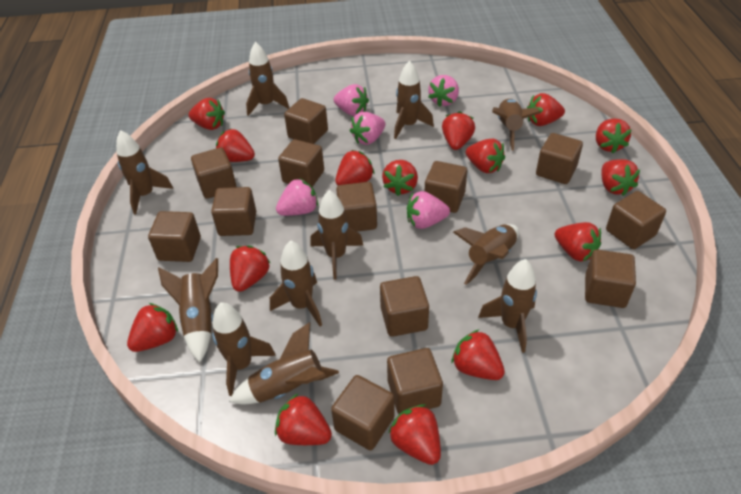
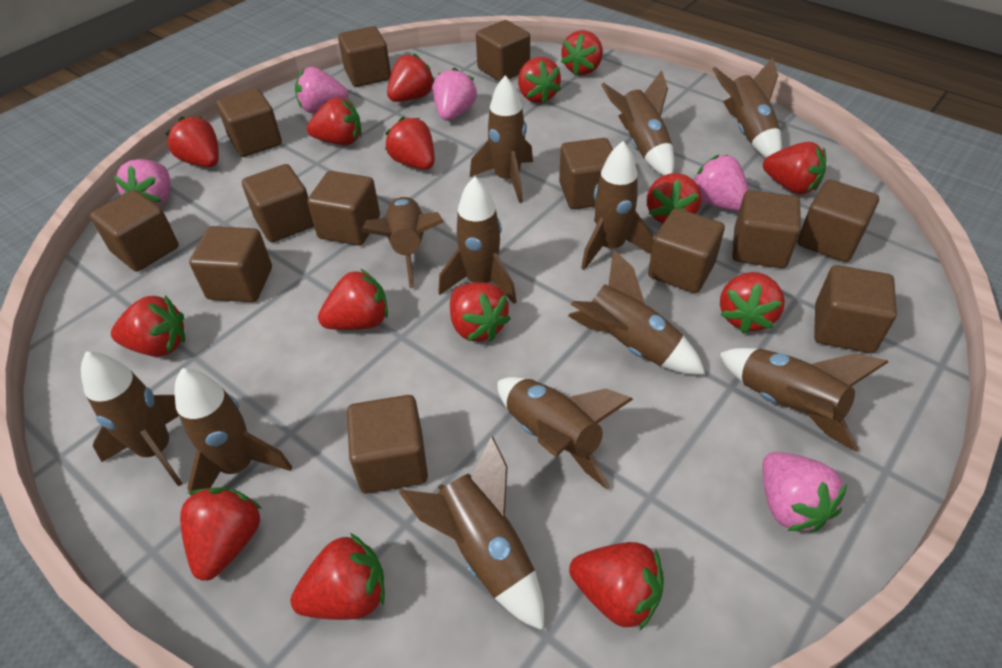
brown rocket: [116,130,173,214] [158,258,218,363] [212,302,276,396] [229,322,339,405] [246,42,289,116] [270,240,322,326] [310,190,364,280] [394,61,434,139] [453,224,519,285] [478,259,537,353] [492,99,541,150] = 11 -> [81,351,183,487] [174,368,292,496] [361,196,444,288] [399,436,544,631] [438,176,517,304] [470,75,533,203] [497,377,633,489] [568,249,706,375] [581,141,654,270] [601,70,674,176] [712,57,782,158] [719,348,888,452] = 12

